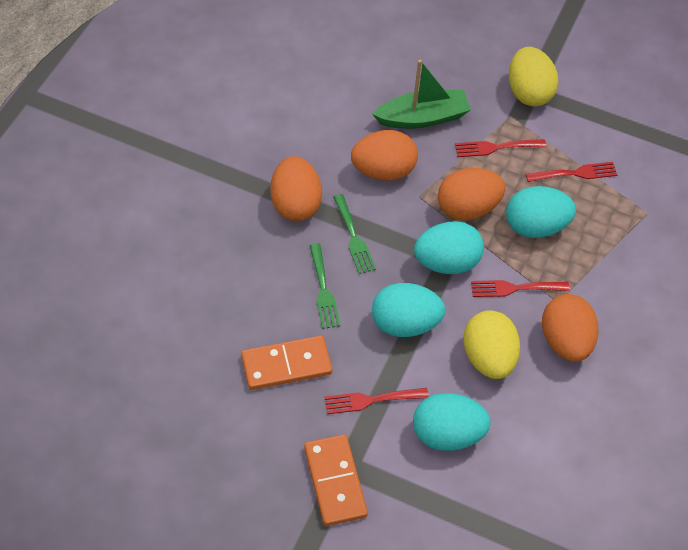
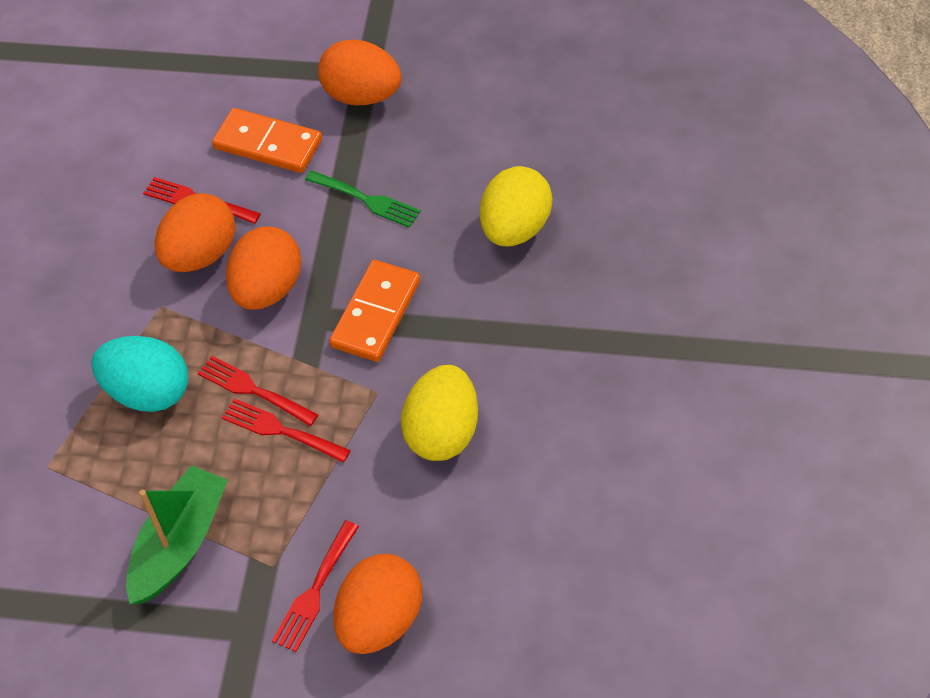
green fork: [309,243,340,329] [333,194,376,274] = 2 -> [305,170,421,228] = 1
turquoise egg: [372,283,445,337] [413,393,491,451] [414,221,484,274] [506,186,576,238] = 4 -> [91,336,188,412] = 1

